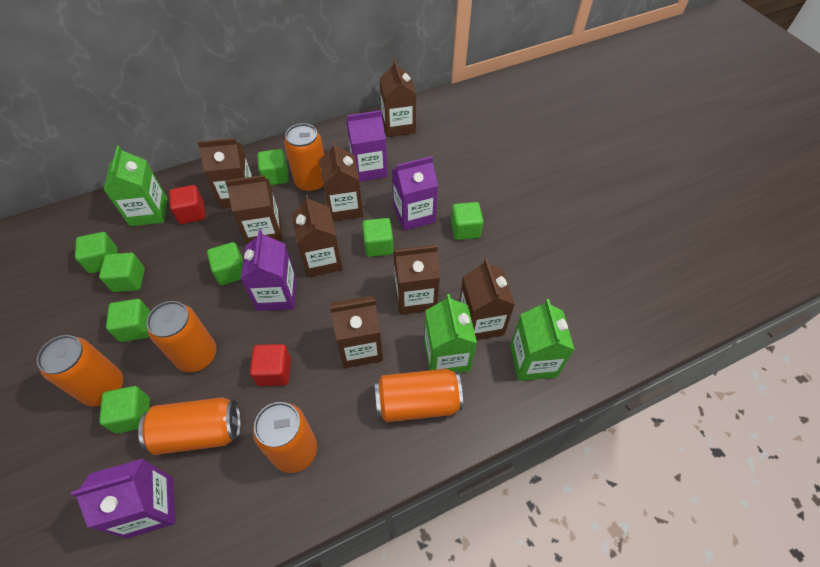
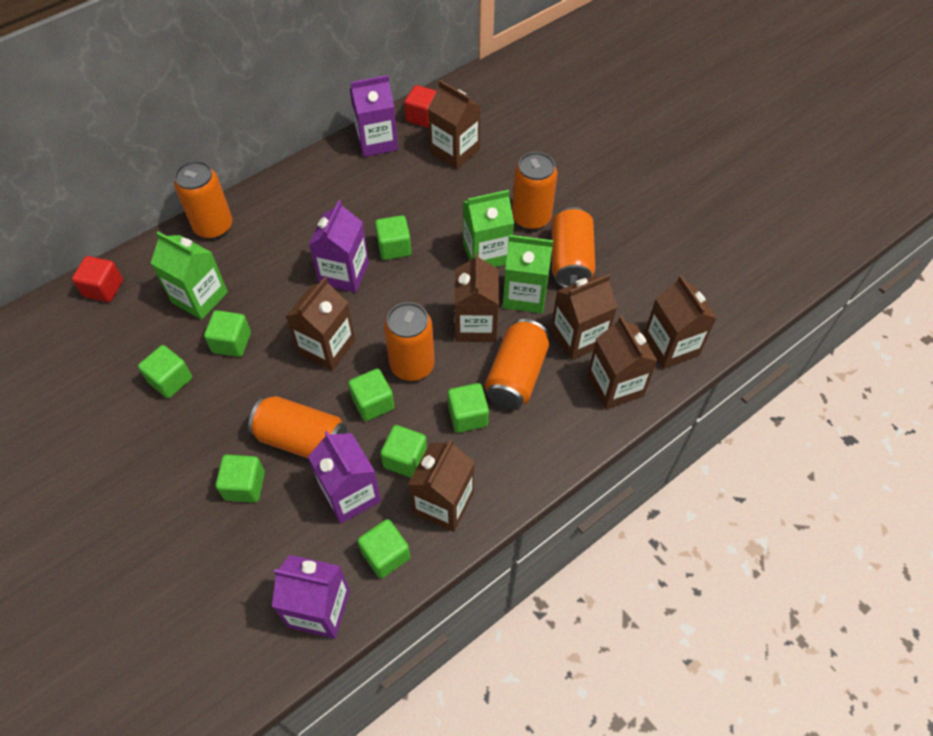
brown carton: [198,138,253,208] [225,175,282,244] [292,194,343,277] [319,141,363,221] [330,295,383,368] [380,59,416,137] [393,245,440,315] [459,258,515,340] = 8 -> [286,277,355,371] [408,439,475,532] [428,80,481,169] [454,252,499,342] [551,274,617,360] [587,316,657,409] [644,275,717,369] = 7

